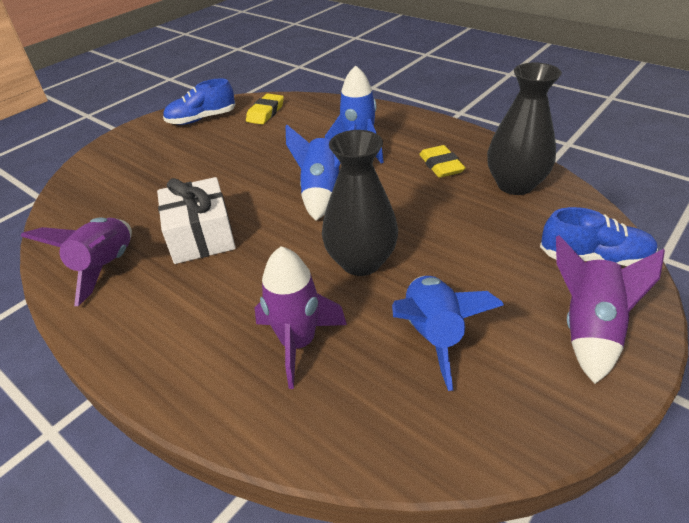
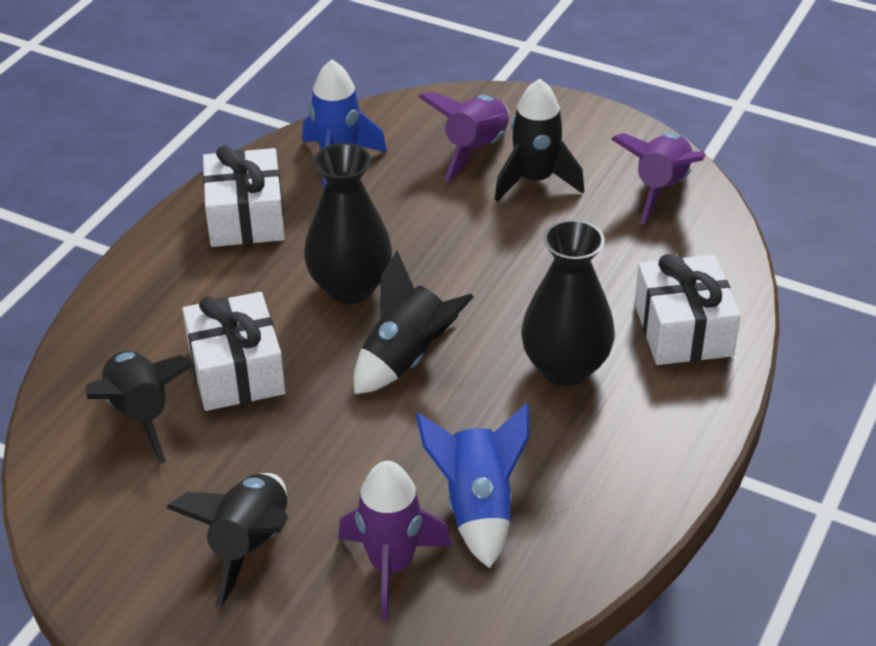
black rocket: none = 0 -> [85,351,195,464] [166,473,288,608] [354,251,474,394] [495,78,584,201] = 4
blue rocket: [286,124,357,221] [325,65,383,163] [392,276,504,391] = 3 -> [302,60,387,190] [416,403,529,568] = 2
blue shoe: [163,78,235,125] [540,207,658,266] = 2 -> none = 0
white gift: [157,177,236,264] = 1 -> [182,292,286,411] [203,145,285,247] [634,254,741,365] = 3
yellow eraser: [246,94,284,124] [419,145,466,178] = 2 -> none = 0

